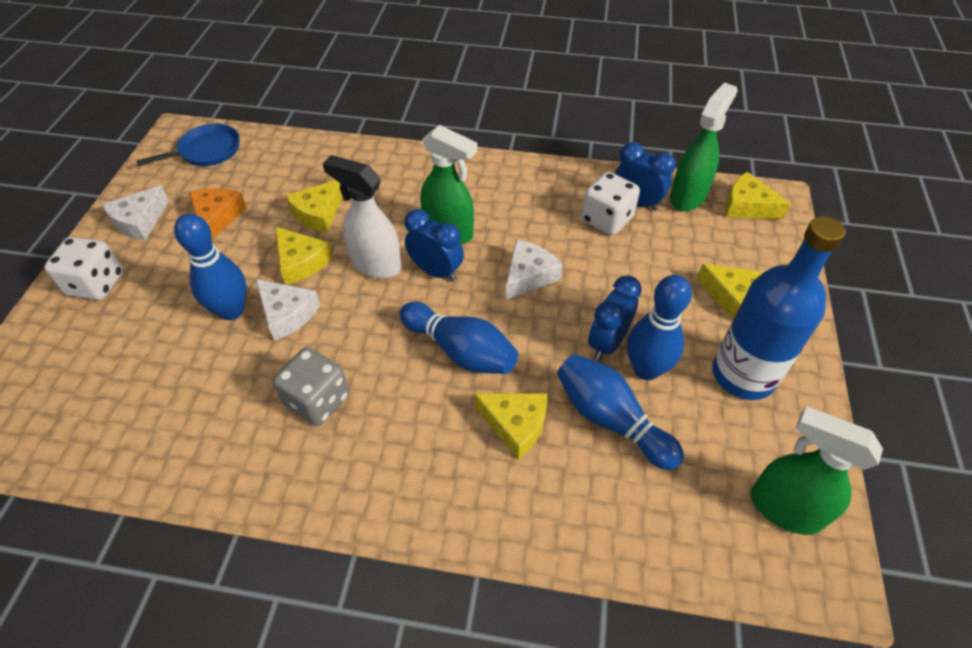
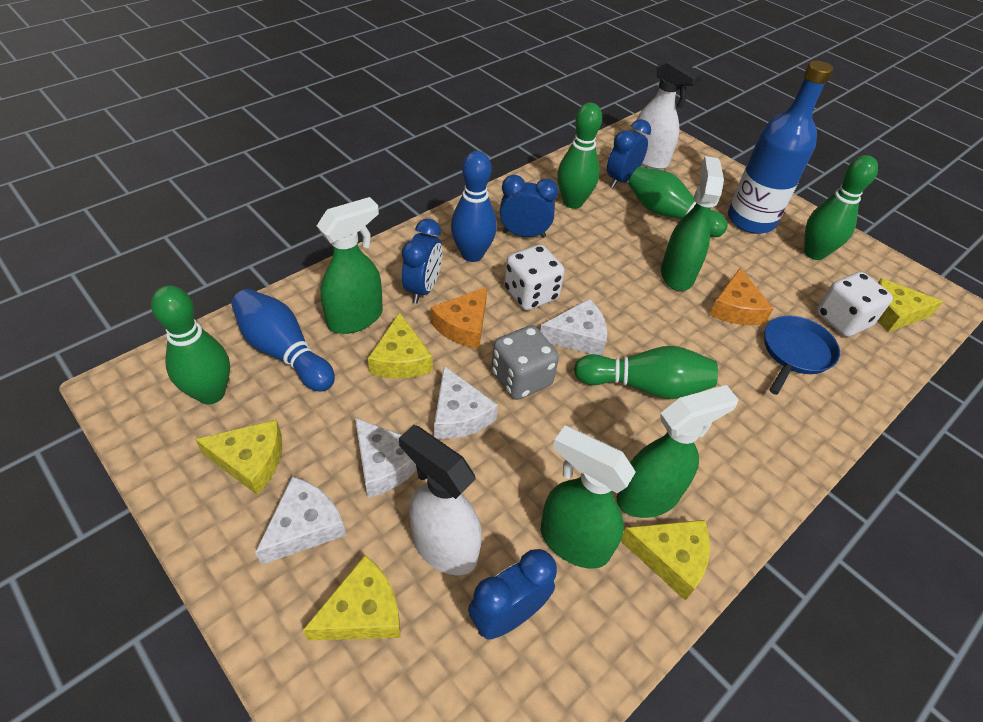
blue bowling pin: [174,213,247,320] [400,302,518,374] [557,354,684,470] [627,275,692,380] = 4 -> [231,289,335,392] [451,151,497,262] = 2
blue clock: [405,209,464,282] [588,275,642,360] [615,142,676,211] = 3 -> [402,219,442,304] [468,549,557,639] [500,175,558,238] [607,119,651,188] = 4
green bowling pin: none = 0 -> [151,285,230,404] [557,102,602,209] [574,346,718,399] [628,167,728,237] [804,155,878,260] = 5
green spray bottle: [420,125,477,244] [670,82,738,211] [751,407,883,535] = 3 -> [317,197,383,334] [541,426,636,569] [617,385,739,518] [661,156,724,291] = 4
orange cheese: [189,188,247,240] = 1 -> [430,287,487,349] [709,268,774,325] = 2
white cheese: [102,185,169,240] [256,279,320,341] [505,239,563,300] = 3 -> [255,476,346,565] [355,418,417,498] [434,366,498,439] [540,299,607,356] = 4
white spray bottle: [322,155,402,278] = 1 -> [399,425,482,576] [634,57,703,169] = 2

